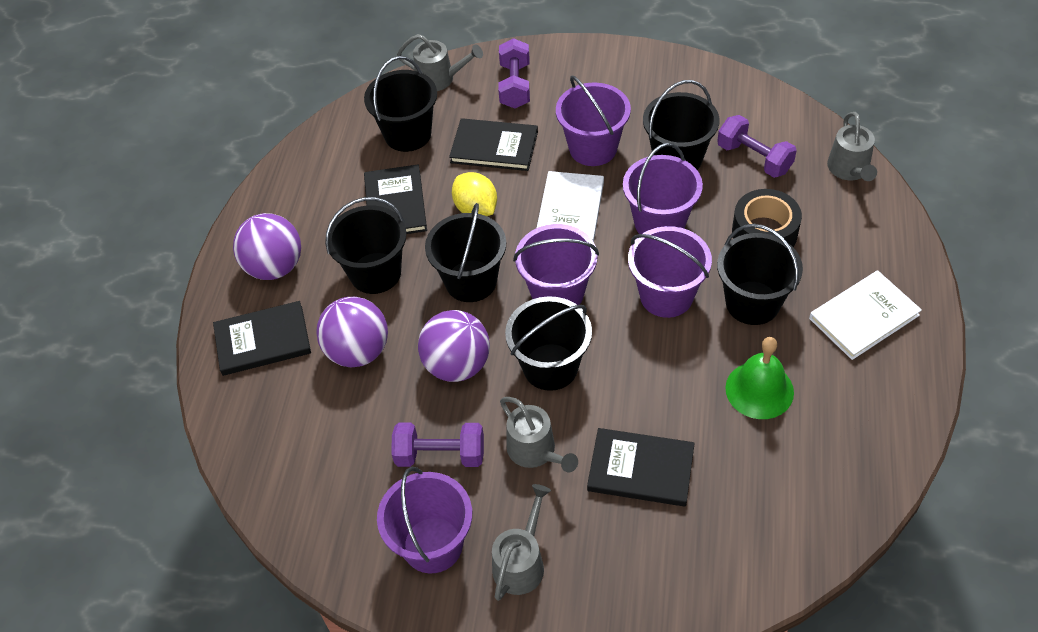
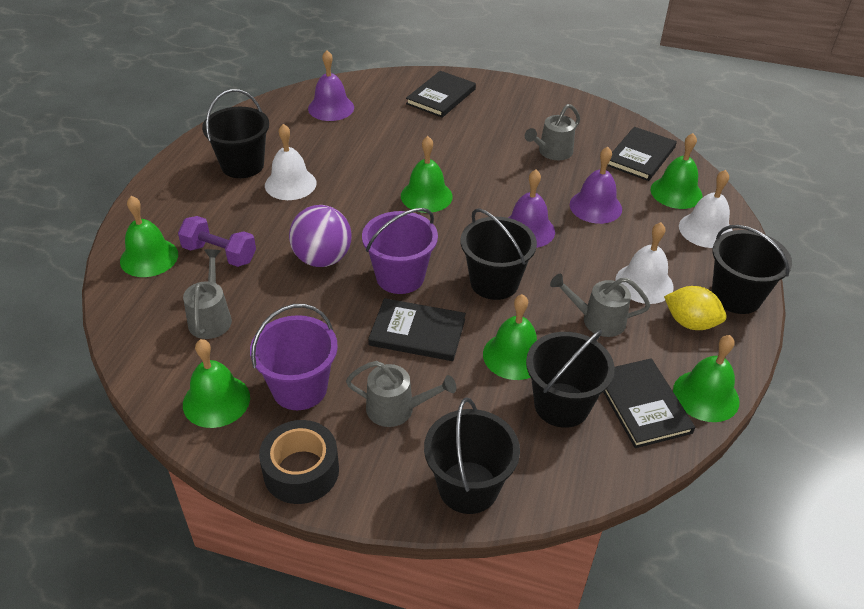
black bucket: [325,197,407,294] [364,56,437,152] [425,203,506,302] [505,296,592,391] [643,80,719,170] [717,224,803,325] = 6 -> [202,89,269,178] [424,398,520,514] [461,209,537,300] [526,329,615,428] [712,225,792,314] = 5
green bell: [725,337,794,419] = 1 -> [120,196,178,277] [183,339,250,428] [401,136,453,213] [483,294,537,380] [651,133,703,209] [673,335,739,422] = 6
purple ball: [233,213,301,280] [316,297,388,367] [418,310,490,382] = 3 -> [289,205,352,267] = 1
purple bell: none = 0 -> [308,50,354,121] [508,170,555,248] [570,147,622,224] = 3
purple bucket: [377,467,472,573] [513,224,599,305] [556,76,631,166] [623,143,703,234] [628,226,712,318] = 5 -> [250,304,338,410] [362,208,438,294] = 2
purple dumbbell: [391,422,484,467] [498,38,530,108] [717,115,797,178] = 3 -> [178,216,256,267] = 1
white bell: none = 0 -> [265,124,317,200] [615,222,674,304] [679,170,733,248] = 3
white book: [537,171,604,242] [809,270,922,360] = 2 -> none = 0

